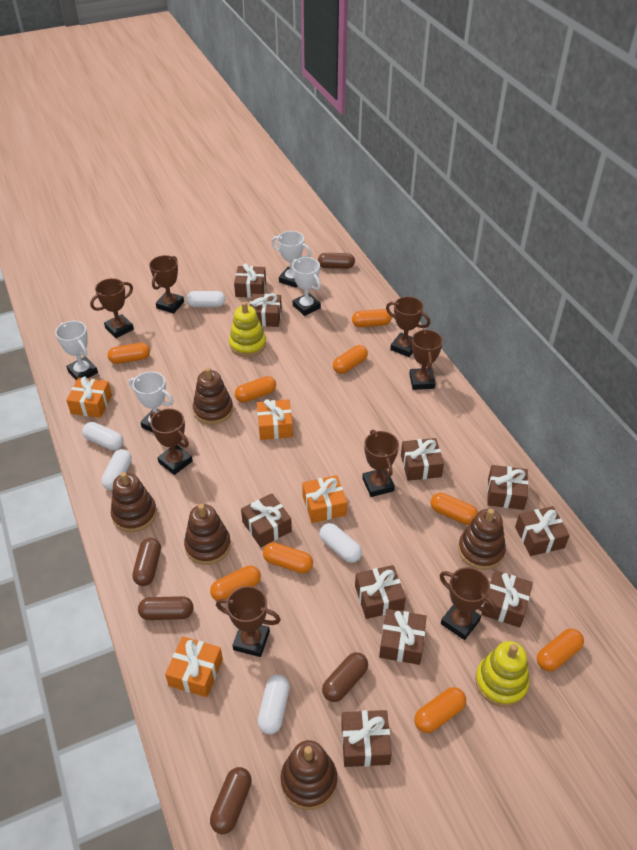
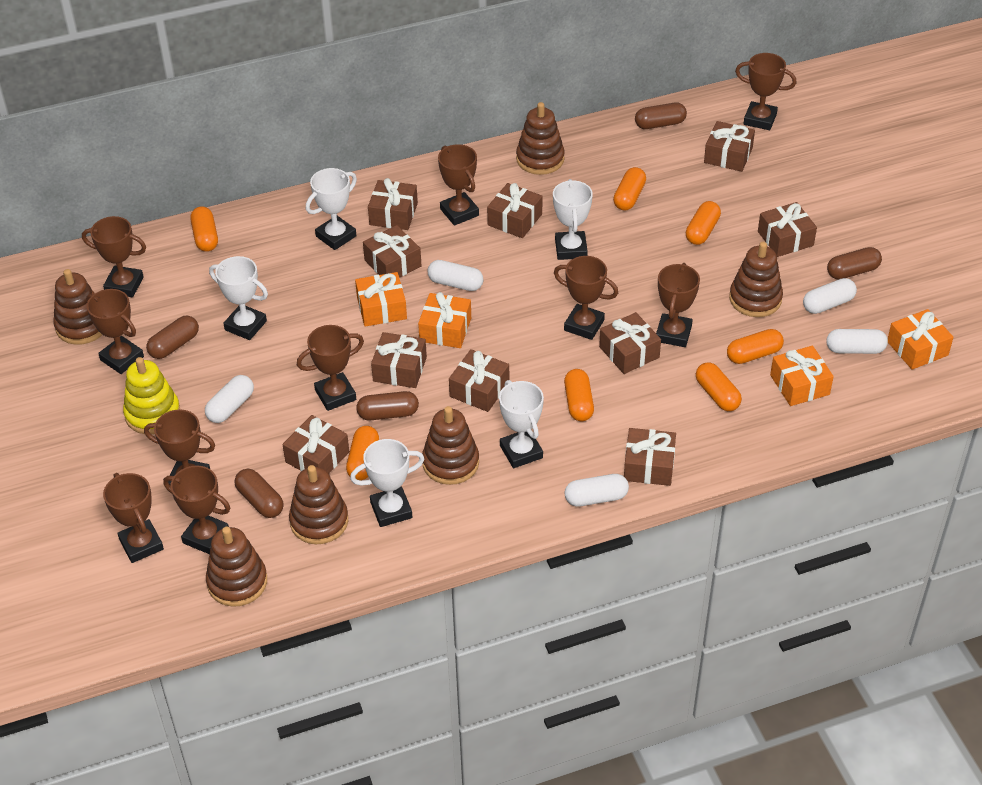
brown stacking toy: [111,472,157,532] [184,504,231,565] [193,367,233,425] [280,740,337,810] [458,509,506,570] = 5 -> [53,269,102,345] [206,527,267,607] [289,465,348,544] [422,406,479,485] [516,102,565,175] [729,242,783,317] = 6
brown trophy: [90,278,134,338] [149,255,184,313] [150,409,193,475] [216,586,281,657] [362,430,399,497] [386,297,430,357] [409,329,443,390] [440,567,497,640] = 8 -> [82,216,146,297] [86,289,144,374] [103,473,164,563] [144,409,215,486] [163,465,230,554] [297,325,364,411] [438,144,479,225] [554,256,618,340] [656,263,700,347] [735,53,796,130] = 10
orange capsule: [108,343,150,364] [210,566,261,601] [235,376,276,403] [263,542,313,573] [333,345,368,374] [352,309,392,327] [414,687,466,733] [431,493,478,525] [537,629,584,671] = 9 -> [190,206,218,252] [346,426,379,481] [564,369,594,421] [613,167,646,210] [686,201,721,245] [696,362,742,411] [727,329,784,364] = 7
white trophy: [55,321,98,381] [129,371,174,432] [271,231,311,288] [292,257,321,316] = 4 -> [209,256,268,340] [306,168,357,250] [350,439,424,527] [499,380,544,468] [553,179,593,260] = 5
yellow stacking toy: [229,302,266,357] [475,641,530,707] = 2 -> [123,357,180,434] = 1

